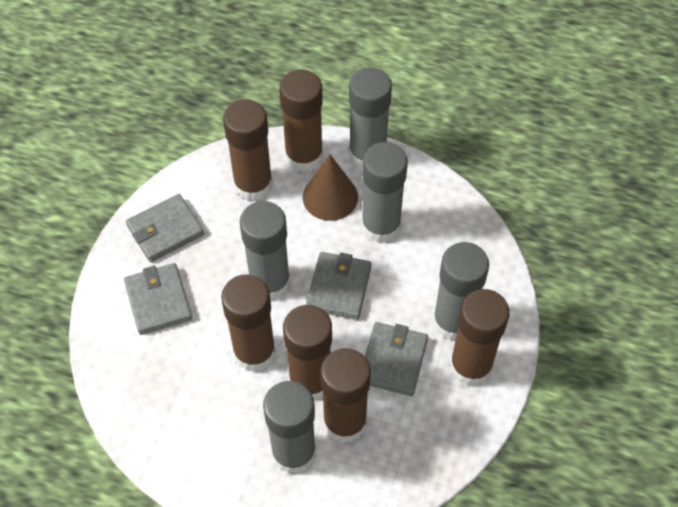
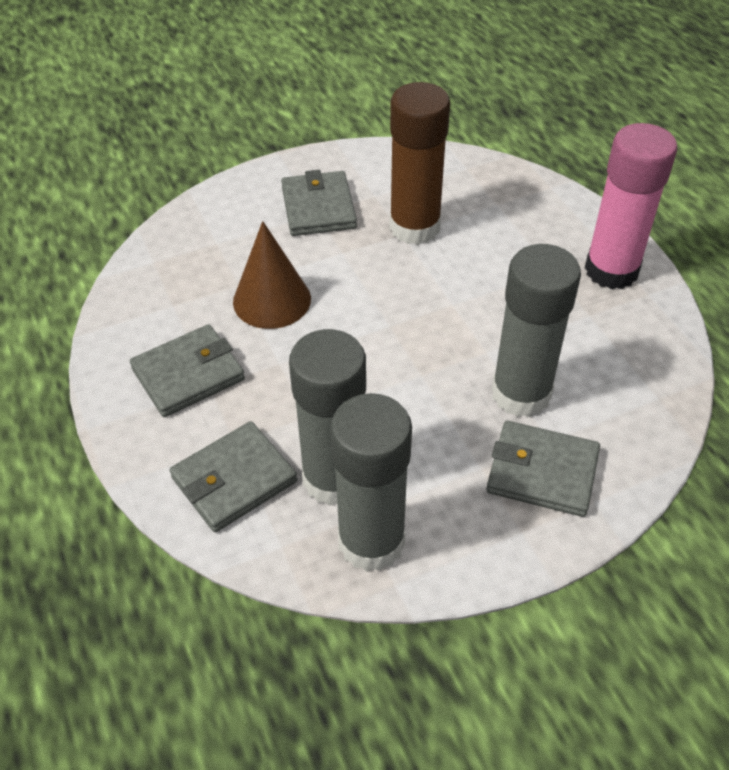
brown glue stick: [221,274,276,372] [223,99,273,201] [279,70,323,172] [283,305,332,401] [320,348,371,443] [450,289,510,386] = 6 -> [389,82,450,245] = 1
grey glue stick: [240,201,290,300] [263,381,316,474] [349,67,392,168] [361,142,408,243] [433,242,489,340] = 5 -> [289,329,366,506] [330,393,412,572] [492,244,581,417] = 3
pink glue stick: none = 0 -> [585,123,677,289] = 1

